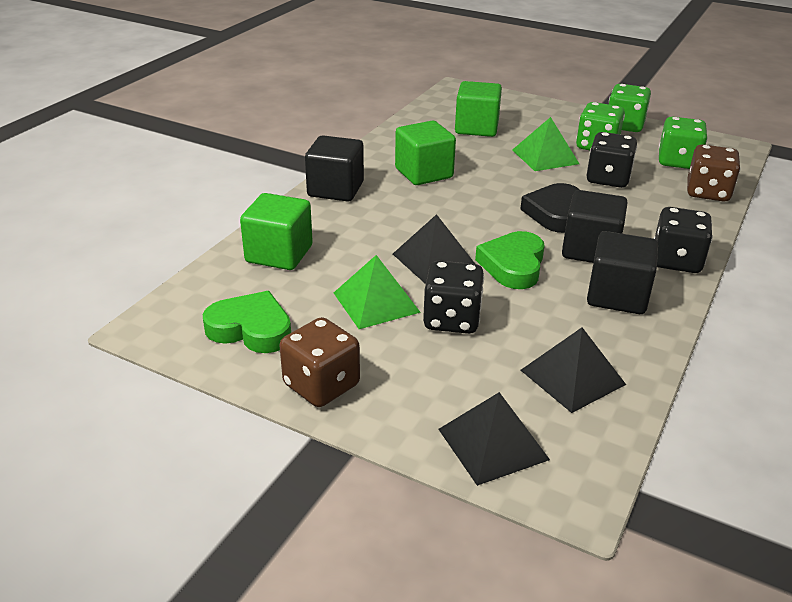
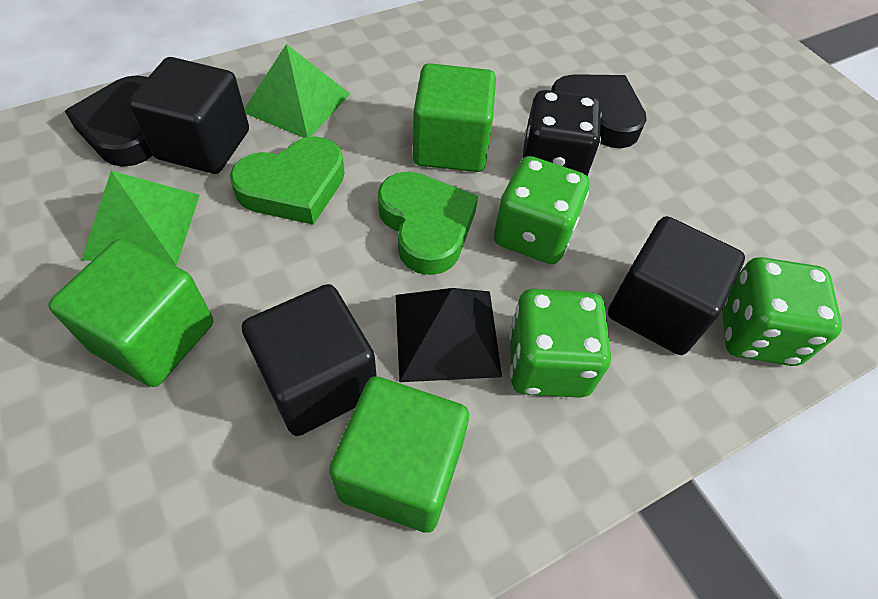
black dice: [423,261,484,334] [586,132,637,188] [654,207,713,273] = 3 -> [522,90,601,176] = 1
black heart: [520,183,580,233] = 1 -> [65,75,153,167] [551,74,647,148] = 2
black pyramid: [393,214,475,284] [438,392,550,486] [520,327,626,413] = 3 -> [396,288,502,382] = 1
brown dice: [280,317,360,407] [687,144,741,202] = 2 -> none = 0

